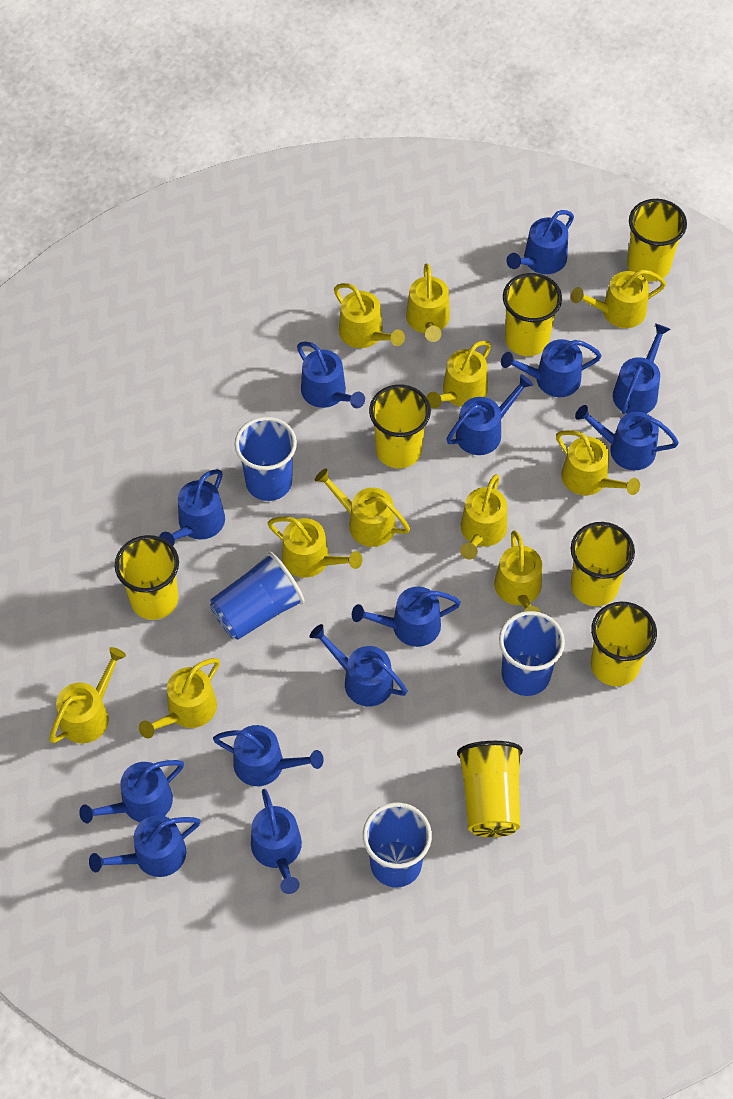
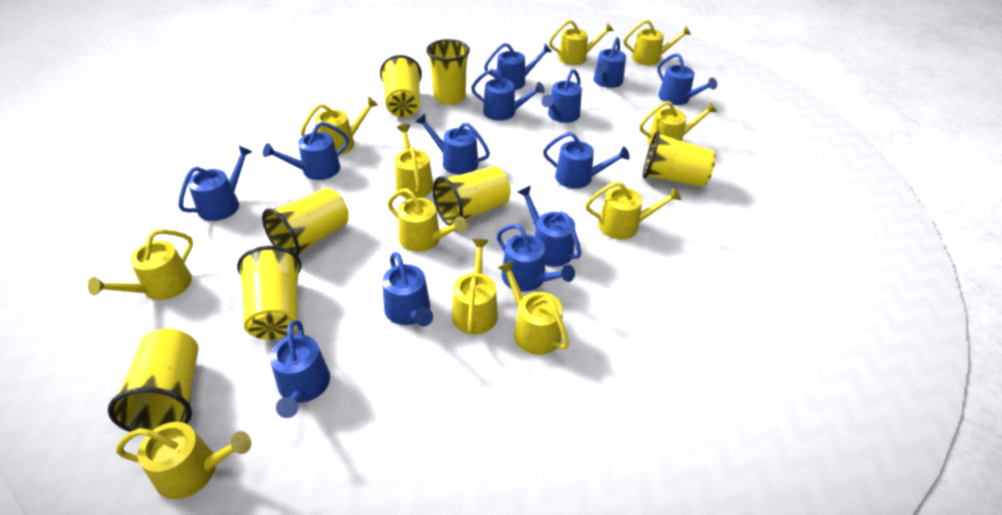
blue cup: [210,551,304,640] [234,417,297,501] [363,803,432,887] [499,611,565,696] = 4 -> none = 0

